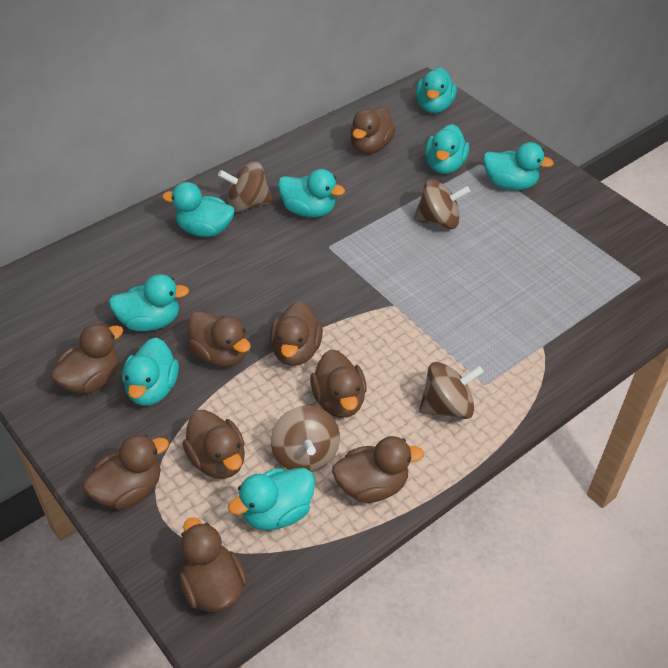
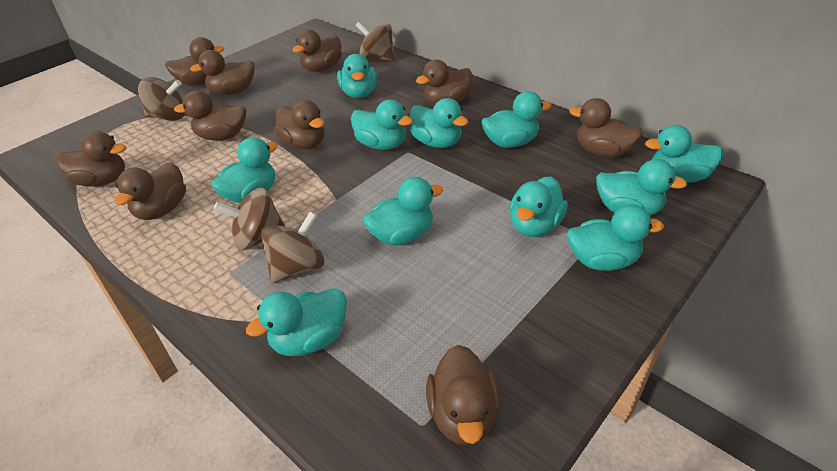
brown duck: [50,323,123,394] [83,434,169,510] [179,517,247,612] [182,410,245,479] [188,311,251,367] [270,301,323,366] [310,349,366,418] [332,436,424,503] [350,107,396,154] = 9 -> [56,131,126,187] [115,162,186,220] [165,37,224,86] [174,90,246,141] [190,50,254,95] [275,100,325,149] [292,29,342,72] [416,60,473,105] [426,345,501,445] [569,98,643,157] = 10
turquoise duck: [109,274,189,331] [122,337,179,406] [162,182,235,237] [228,468,315,530] [278,169,345,218] [416,67,457,113] [425,124,469,174] [483,142,554,190] = 8 -> [211,137,278,203] [246,288,347,356] [337,54,377,98] [351,99,413,150] [363,177,443,245] [409,98,468,148] [481,91,551,148] [510,176,568,237] [567,204,664,271] [596,159,688,216] [645,125,724,183] = 11

